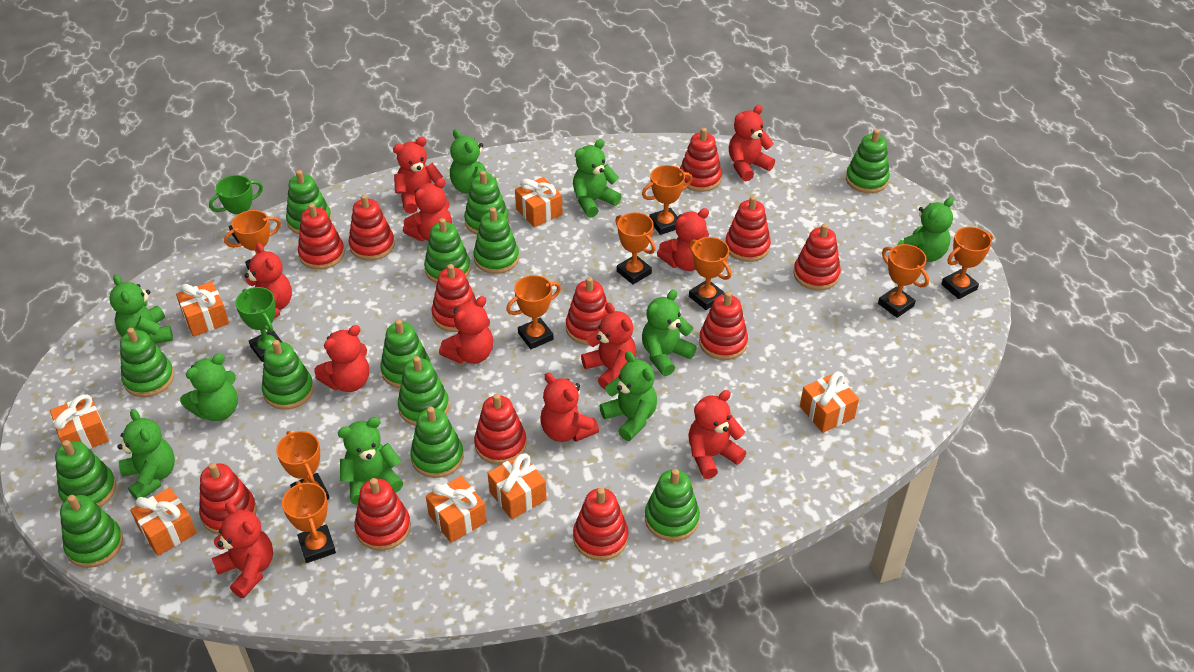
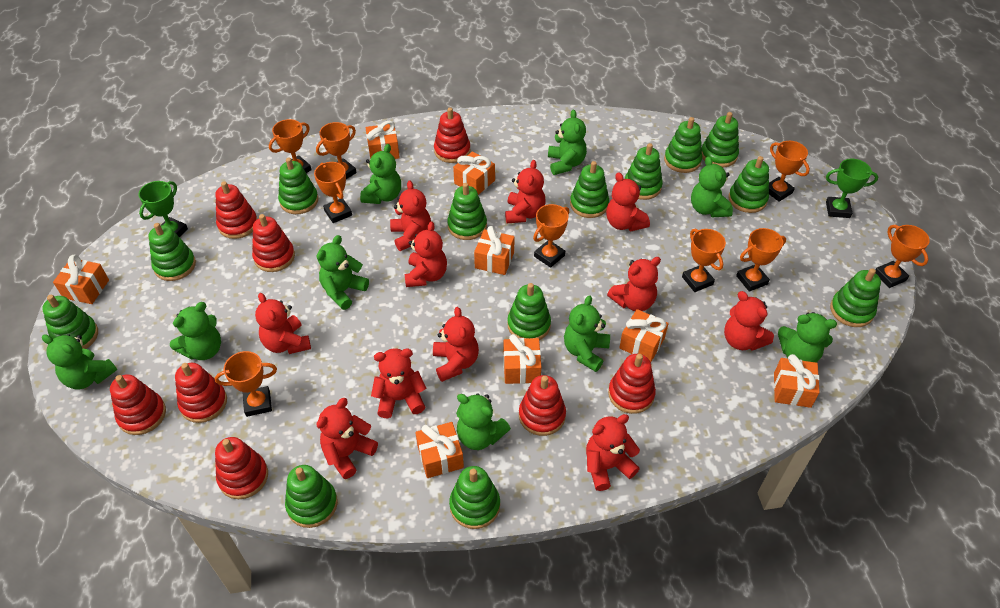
orange gift: [50,394,109,449] [130,488,197,556] [176,281,229,337] [426,476,487,543] [488,453,547,519] [515,177,563,227] [800,372,859,433] = 7 -> [53,254,109,304] [366,121,400,159] [415,422,464,478] [453,151,495,195] [474,226,515,275] [503,334,541,384] [619,309,669,362] [774,354,820,408] = 8
red stacking toy: [199,463,256,535] [298,203,345,270] [349,194,395,261] [354,478,411,551] [432,264,476,332] [474,394,526,465] [566,277,608,345] [573,488,628,561] [680,128,722,192] [699,291,748,360] [725,196,771,262] [794,223,841,291] = 12 -> [110,374,166,435] [175,363,227,423] [215,181,257,239] [215,437,268,499] [252,214,295,272] [434,107,471,163] [519,375,566,436] [608,354,656,414] = 8

